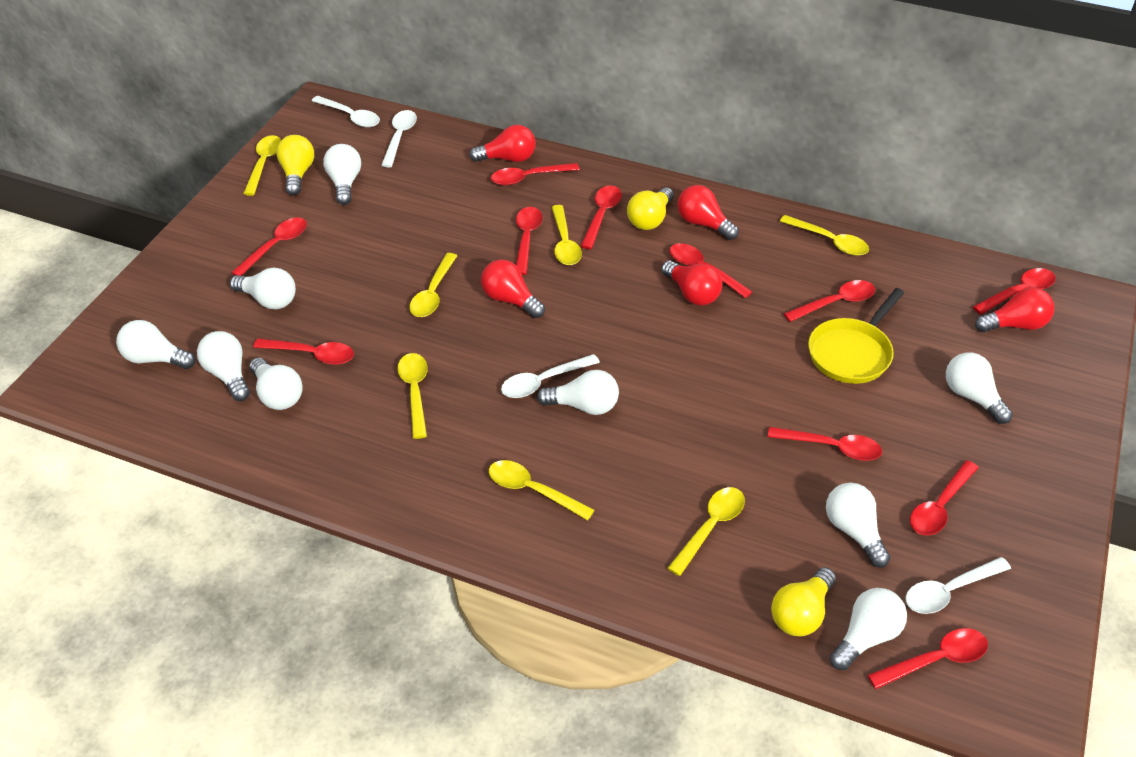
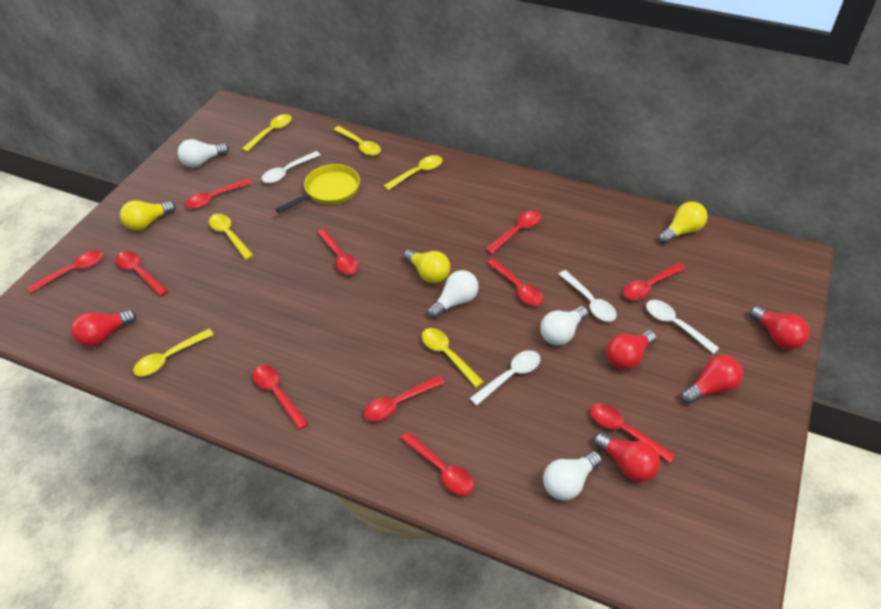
white light bulb: [116,320,195,369] [197,331,250,401] [230,268,296,309] [249,358,303,410] [323,144,361,205] [537,370,619,415] [826,483,890,568] [830,588,907,670] [946,352,1013,424] = 9 -> [177,139,229,168] [428,270,479,319] [540,306,588,345] [543,451,602,501] = 4
yellow spoon: [243,135,281,196] [397,353,428,439] [410,253,457,317] [489,460,594,521] [552,205,582,265] [668,487,745,576] [780,215,869,256] = 7 -> [133,329,214,376] [209,214,254,260] [242,114,292,152] [334,126,381,156] [384,155,442,190] [422,328,484,388] = 6

